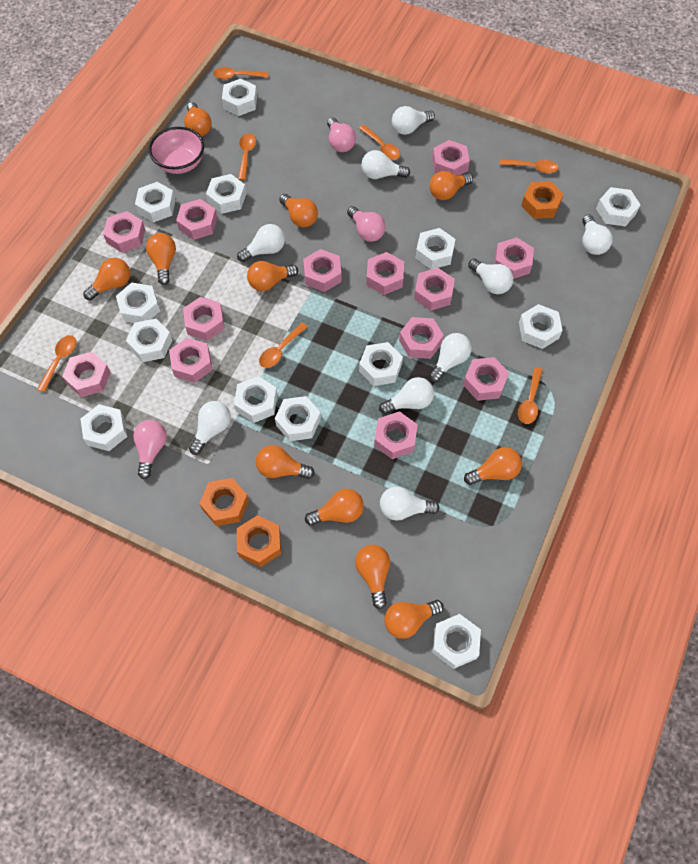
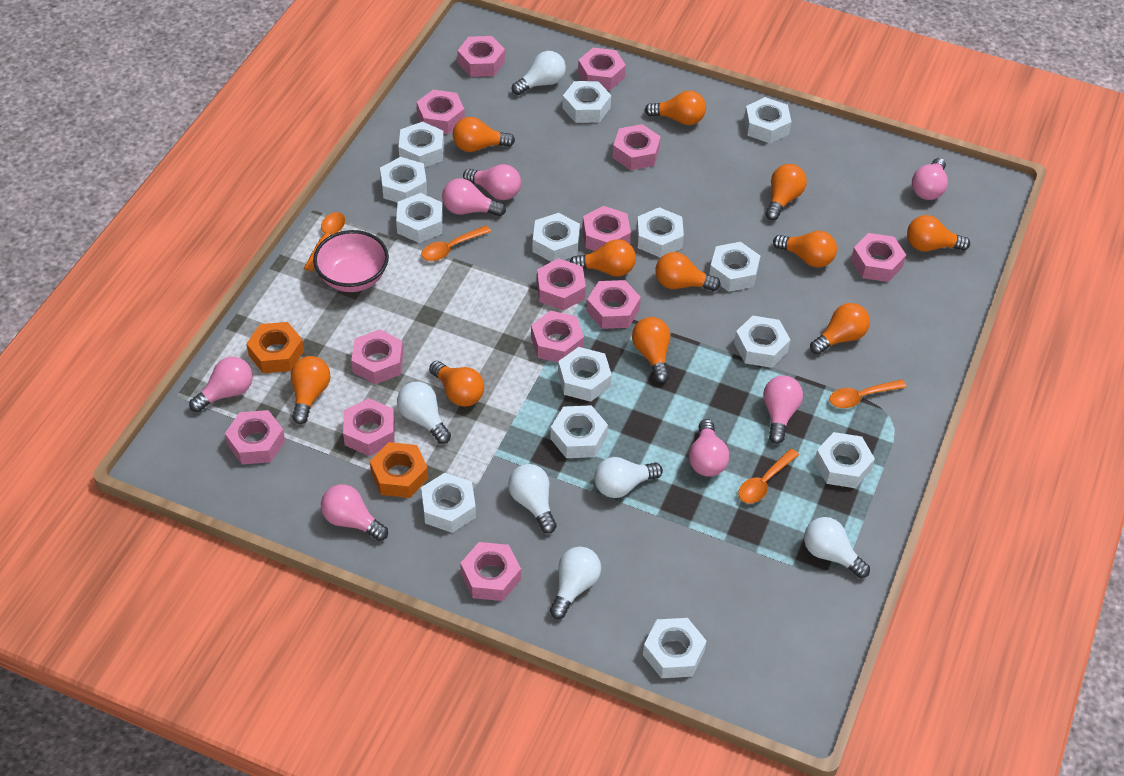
orange nut: [199,478,249,526] [237,515,281,567] [521,181,564,219] = 3 -> [246,322,304,373] [370,442,428,498] = 2
orange spoon: [37,335,76,392] [213,67,268,79] [238,133,256,180] [259,322,308,368] [359,125,400,160] [499,159,558,173] [518,367,543,424] = 7 -> [304,212,345,271] [421,225,491,261] [738,448,799,503] [829,379,906,408] = 4
pink light bulb: [133,420,167,479] [327,117,356,152] [347,206,386,242] = 3 -> [189,357,253,412] [321,485,388,541] [442,178,506,216] [463,164,521,200] [689,419,729,477] [763,376,803,444] [912,158,948,200] = 7
white light bulb: [189,401,231,455] [237,224,285,262] [361,150,410,179] [379,377,434,414] [380,487,439,521] [392,106,435,135] [429,333,472,382] [468,259,513,294] [582,214,613,255] = 9 -> [397,382,451,444] [508,464,557,534] [512,51,566,95] [550,547,601,619] [594,457,663,498] [804,517,870,578] = 6
white nut: [80,404,127,451] [116,283,160,323] [126,319,172,362] [135,182,175,223] [206,174,246,214] [222,78,257,116] [234,376,277,423] [275,396,321,441] [359,342,403,386] [416,228,455,269] [432,614,481,669] [519,304,563,349] [596,187,640,226] = 13 -> [380,157,427,203] [396,193,443,243] [399,121,444,167] [421,473,476,533] [532,213,580,262] [550,405,608,458] [558,347,612,402] [562,81,611,123] [636,207,684,258] [643,618,707,678] [709,242,760,292] [734,316,790,368] [744,97,791,143] [814,432,875,488] = 14

